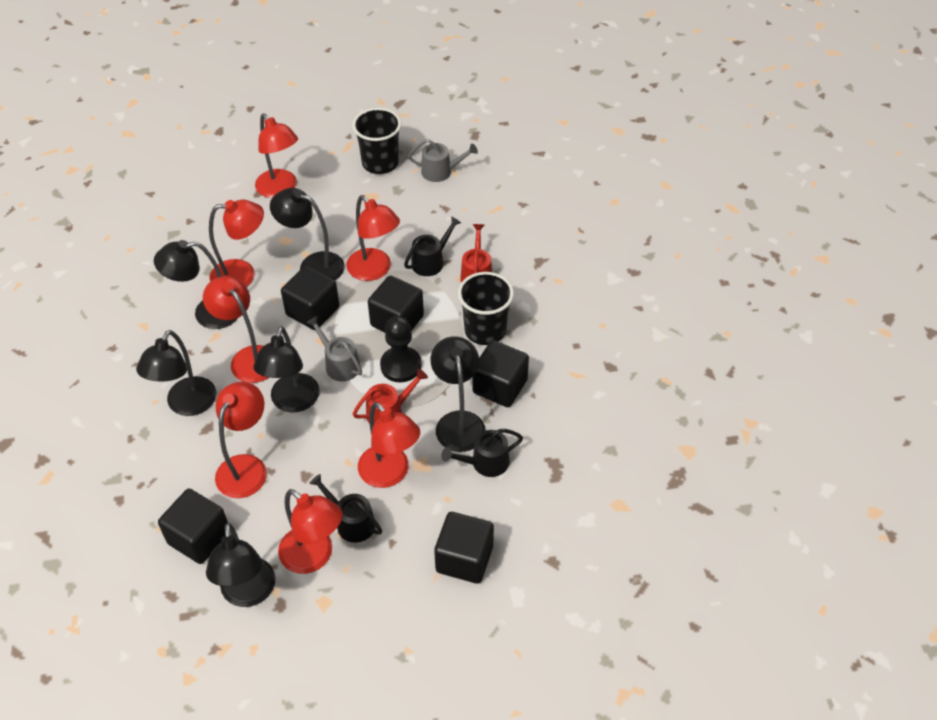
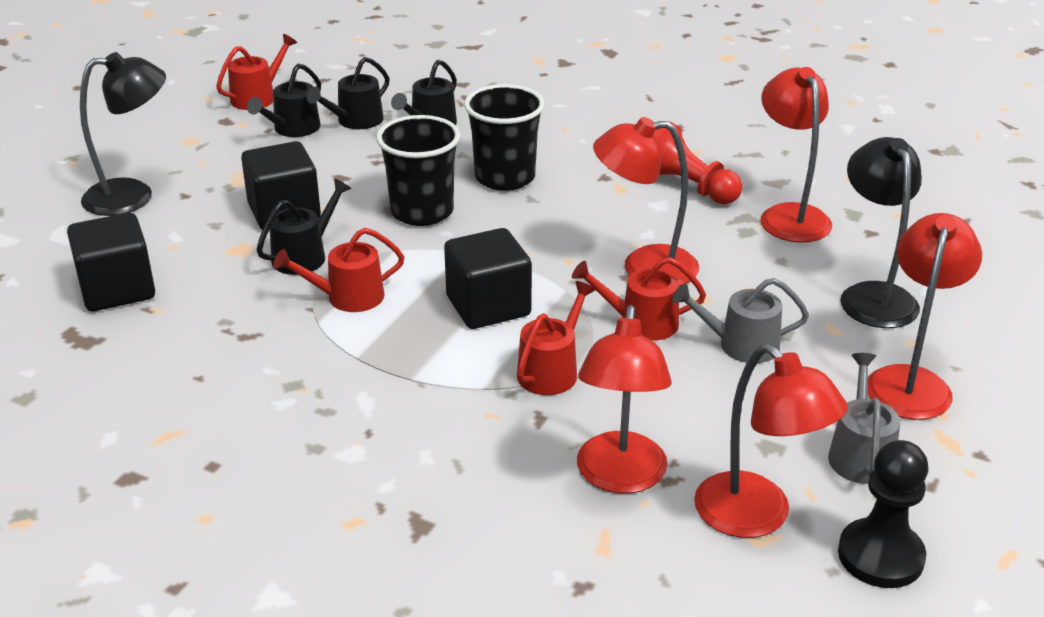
black cube: [158,489,228,564] [281,266,339,330] [368,276,424,333] [434,512,494,584] [473,340,529,407] = 5 -> [67,213,155,311] [241,141,321,230] [444,228,532,329] = 3
black lamp: [136,330,216,416] [154,240,238,329] [206,523,276,607] [253,326,320,412] [270,188,345,280] [430,336,485,452] = 6 -> [80,52,166,216] [840,137,922,328] = 2
black watering can: [309,474,382,543] [404,216,461,276] [441,429,523,477] = 3 -> [247,63,321,137] [256,178,352,275] [306,57,390,129] [391,60,457,125] = 4
red lamp: [203,276,269,383] [209,200,264,287] [215,381,267,498] [255,113,298,198] [278,489,343,574] [346,195,400,281] [358,402,420,488] = 7 -> [577,305,672,493] [593,117,699,286] [694,344,848,538] [761,67,832,243] [868,213,982,420] = 5
red pawn: none = 0 -> [653,122,742,204] = 1
red watering can: [353,369,428,424] [460,224,492,283] = 2 -> [216,34,297,110] [273,228,404,312] [517,281,596,395] [572,257,706,341] = 4

